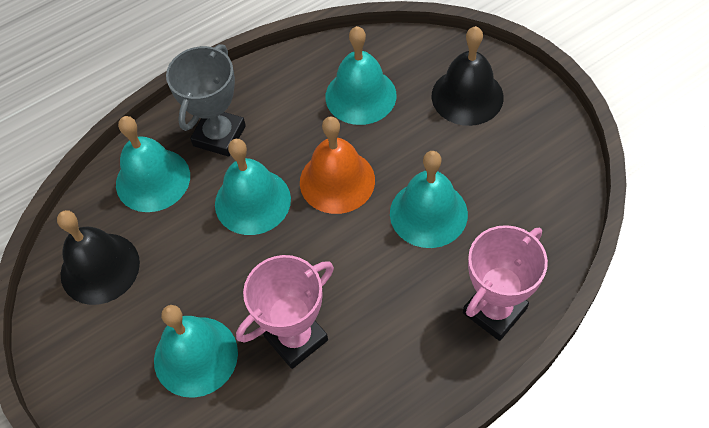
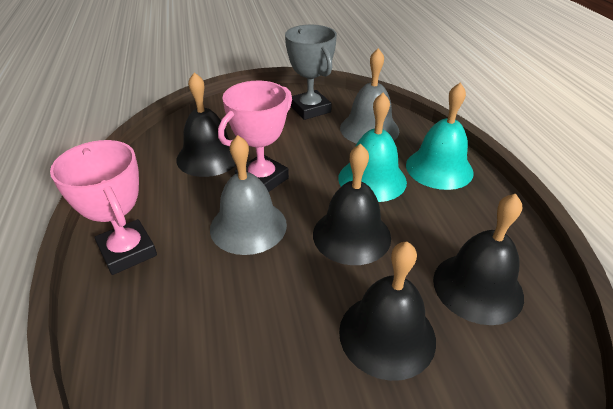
black bell: [57,210,140,305] [432,26,504,126] = 2 -> [176,72,236,177] [313,143,391,265] [339,241,436,381] [433,194,524,325] = 4
grey bell: none = 0 -> [210,135,287,255] [340,48,399,144] = 2
orange bell: [300,117,375,214] = 1 -> none = 0
turquoise bell: [116,116,190,212] [154,305,238,398] [215,139,291,235] [325,26,396,125] [390,151,468,248] = 5 -> [338,93,407,202] [406,83,474,190] = 2

